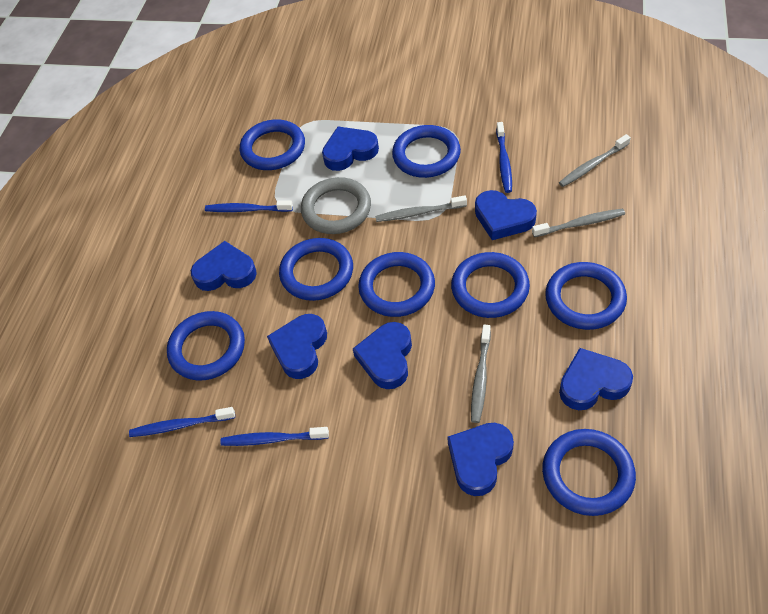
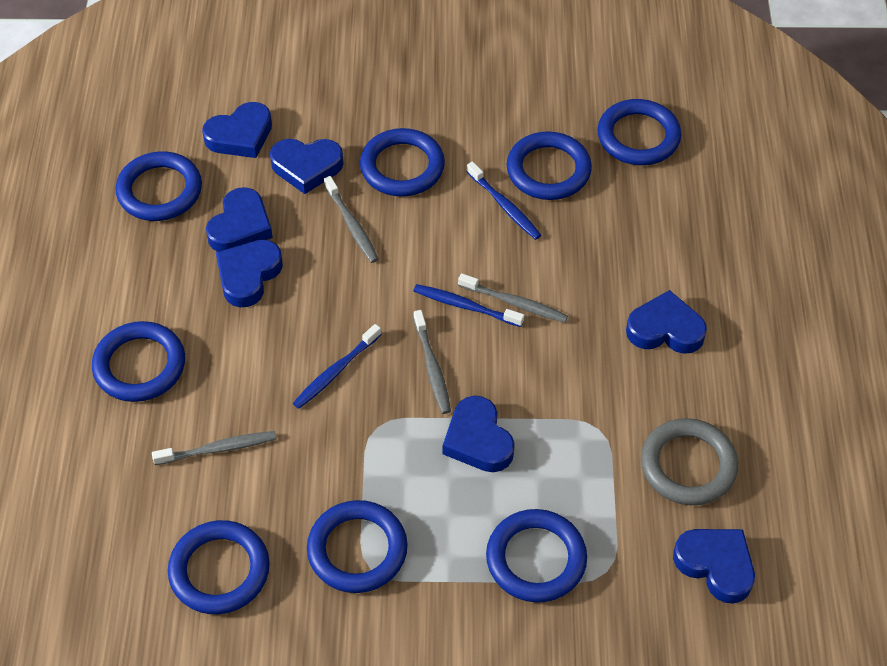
blue toothbrush: [129,407,235,437] [205,200,293,212] [220,427,329,446] [496,122,512,193] = 4 -> [293,324,382,409] [413,284,524,327] [466,161,541,240] = 3

